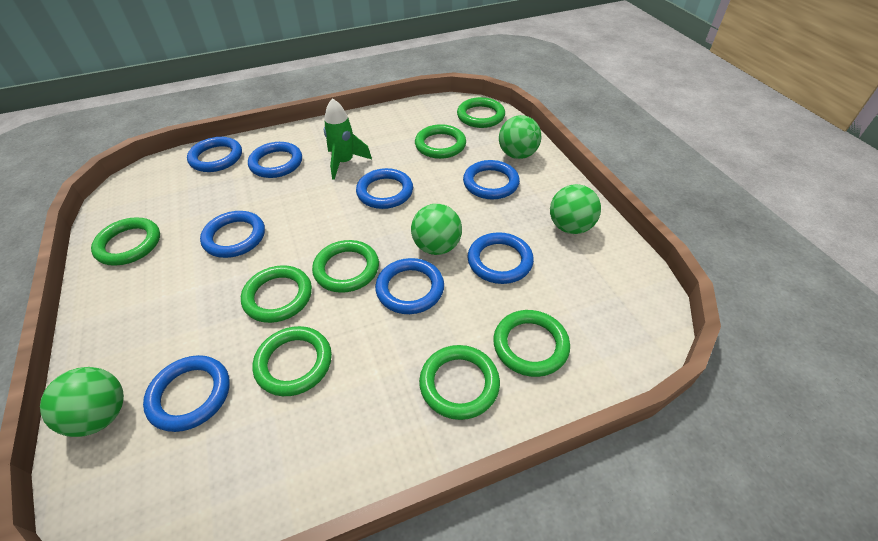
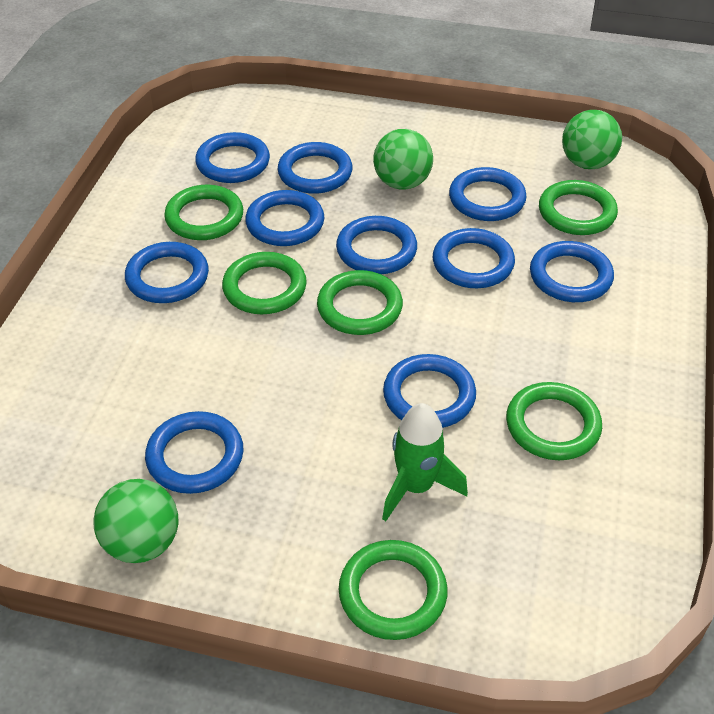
blue ring: [143,355,230,432] [187,137,242,172] [200,211,265,258] [248,142,302,178] [356,168,413,209] [375,258,444,314] [463,160,520,199] [468,232,534,284] = 8 -> [125,242,209,303] [145,411,243,494] [195,132,270,183] [245,190,325,246] [278,142,353,194] [336,216,417,274] [383,354,476,428] [433,228,515,288] [449,167,527,221] [530,241,614,302] = 10
green ball: [40,367,124,437] [411,204,462,255] [499,115,541,159] [550,184,601,234] = 4 -> [93,479,179,563] [373,129,433,190] [562,110,622,169] = 3
green ring: [91,217,160,266] [241,265,312,323] [253,326,332,396] [312,240,379,293] [415,124,466,159] [419,345,500,420] [457,97,505,128] [493,310,570,377] = 8 -> [164,185,243,240] [222,252,307,314] [317,270,403,335] [339,540,448,640] [506,382,602,460] [539,180,618,235] = 6

